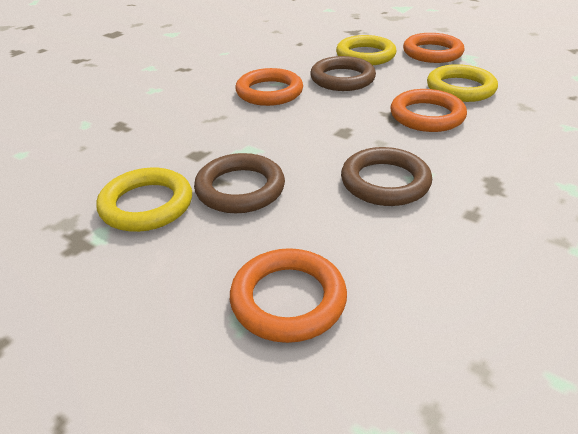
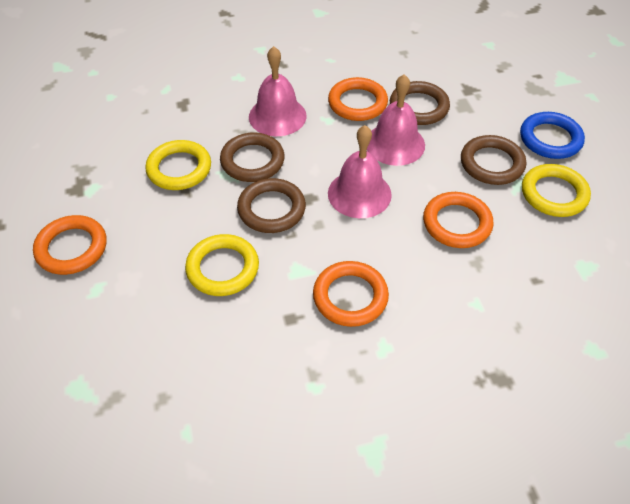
blue ring: none = 0 -> [520,112,585,159] = 1
brown ring: [194,153,285,213] [310,56,376,91] [341,147,432,206] = 3 -> [220,133,285,182] [237,178,306,233] [390,81,450,125] [461,135,526,185] = 4
pink bell: none = 0 -> [249,46,307,136] [328,125,392,218] [367,74,425,166] = 3

